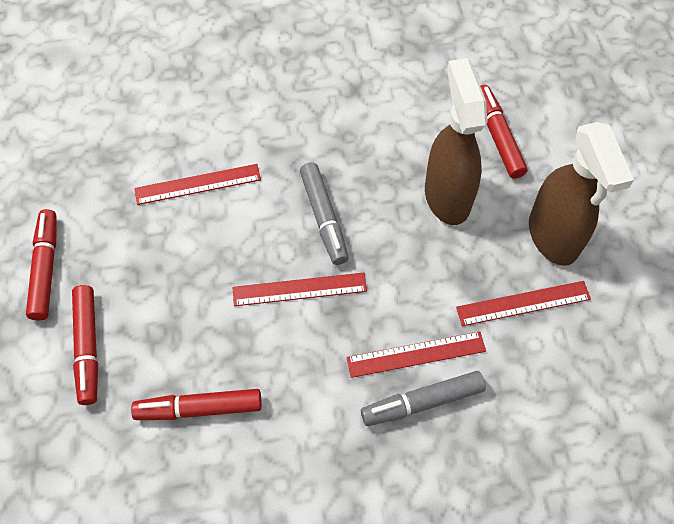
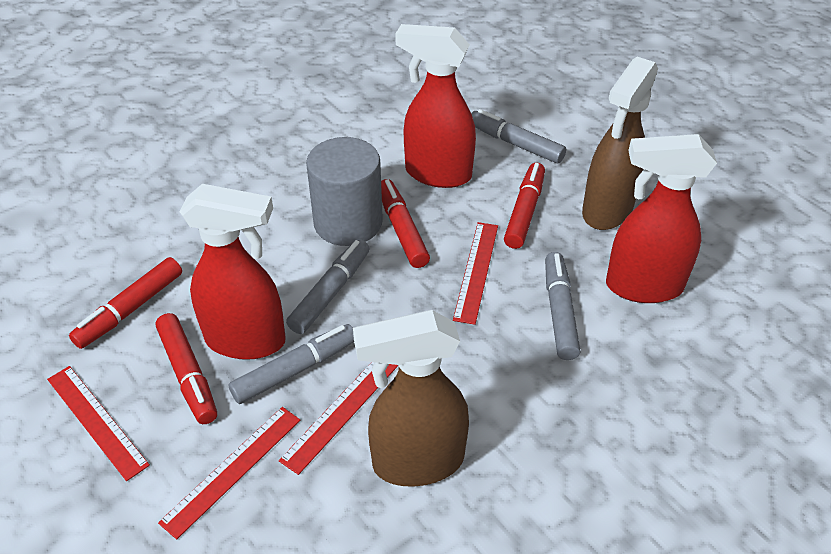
grey cylinder: none = 0 -> [306,137,383,246] = 1
grey marker: [300,162,348,265] [361,371,486,426] = 2 -> [228,324,354,404] [286,239,370,334] [471,109,566,163] [545,252,581,360] = 4
red spray bottle: none = 0 -> [180,184,286,360] [395,24,476,188] [606,134,717,303] = 3

